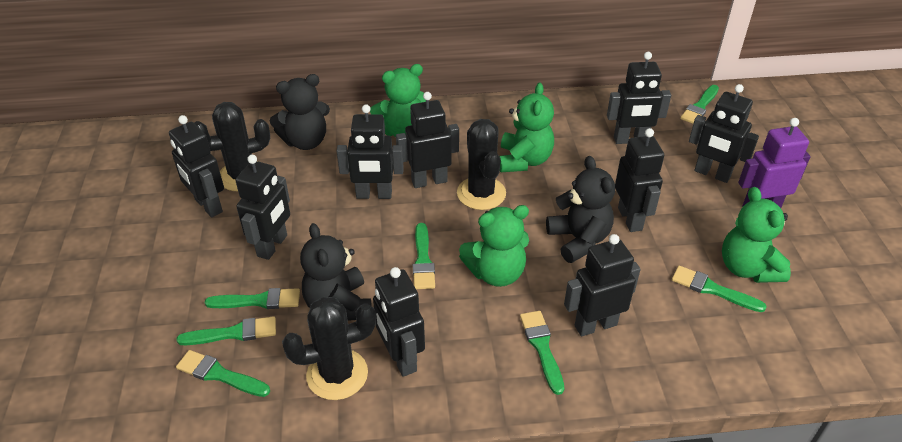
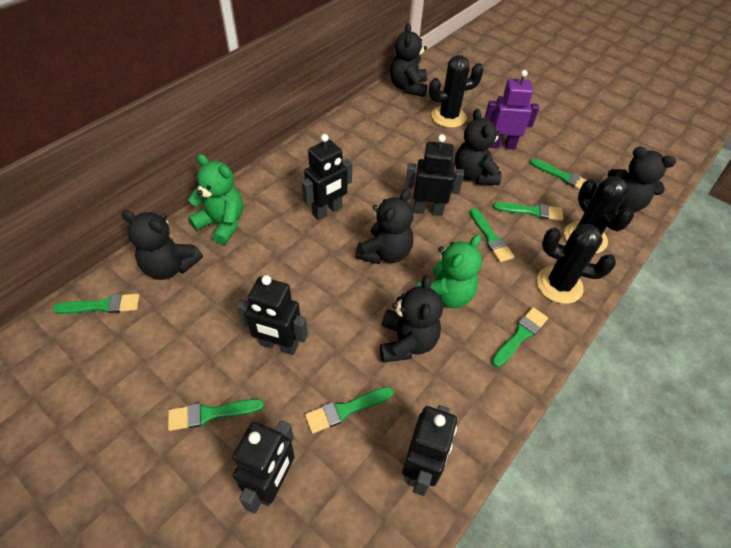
black robot: [169,115,224,218] [235,155,290,260] [337,104,404,199] [373,267,425,377] [396,92,459,188] [564,234,641,336] [607,52,671,144] [615,128,664,232] [689,84,759,183] = 9 -> [232,420,295,514] [237,275,308,355] [302,134,352,220] [402,405,457,496] [405,134,464,216] = 5
black teddy bear: [270,74,330,150] [300,223,372,321] [546,156,615,263] = 3 -> [121,210,203,280] [355,189,413,264] [380,275,443,363] [390,23,427,97] [455,109,502,185] [607,147,676,213] = 6
green teddy bear: [370,64,426,137] [459,205,529,287] [500,83,554,172] [722,187,791,283] = 4 -> [188,154,243,245] [417,235,482,308] = 2

